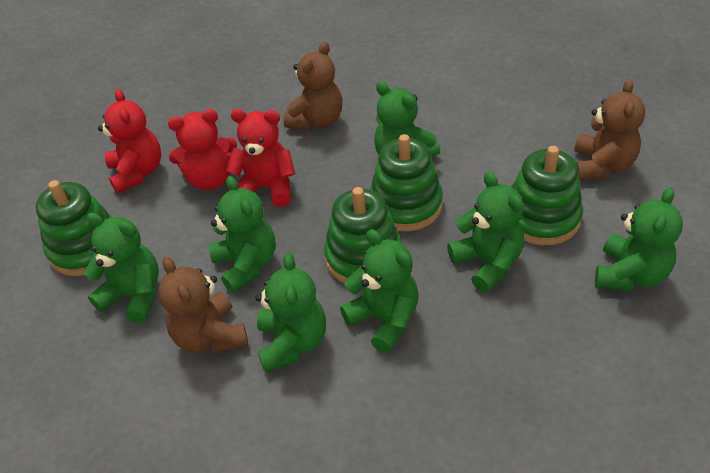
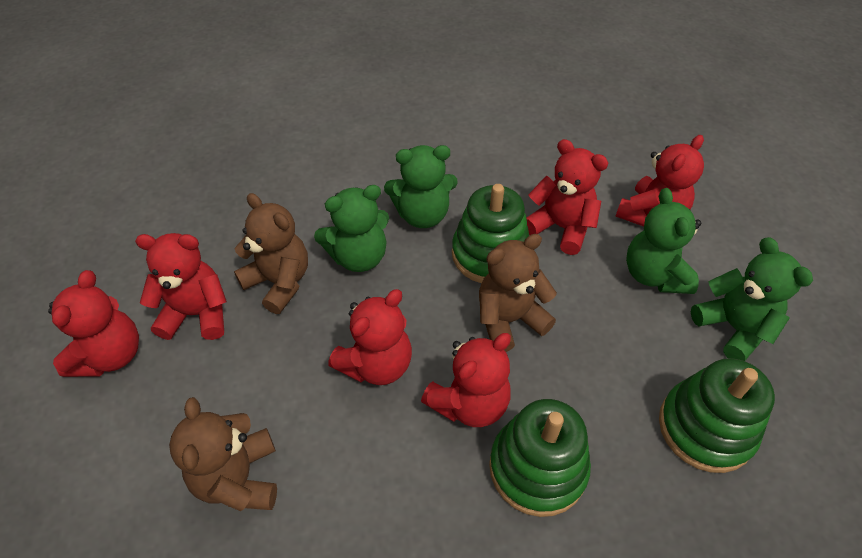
green stacking toy: [36,180,112,276] [324,187,402,283] [370,134,443,231] [512,146,583,245] = 4 -> [452,184,529,284] [489,399,591,517] [659,358,775,473] = 3
green teddy bear: [84,213,159,323] [209,176,275,293] [255,253,326,373] [340,229,419,353] [374,81,441,157] [447,172,524,292] [595,187,683,291] = 7 -> [314,185,389,272] [384,145,458,228] [626,188,701,294] [691,237,813,361] = 4
red teddy bear: [98,89,161,194] [168,109,237,190] [226,109,295,207] = 3 -> [48,270,139,377] [135,233,227,340] [328,289,412,385] [421,333,511,427] [526,139,608,255] [615,135,704,226] = 6

